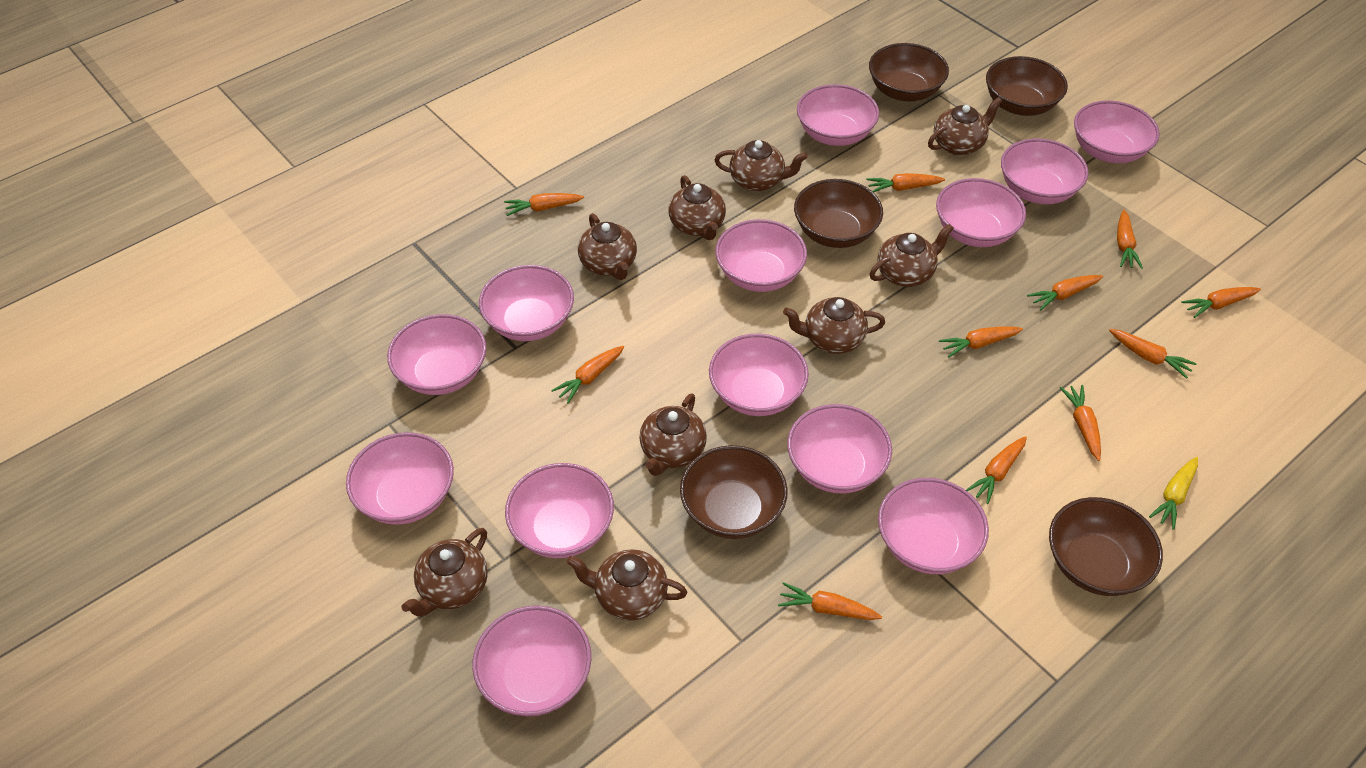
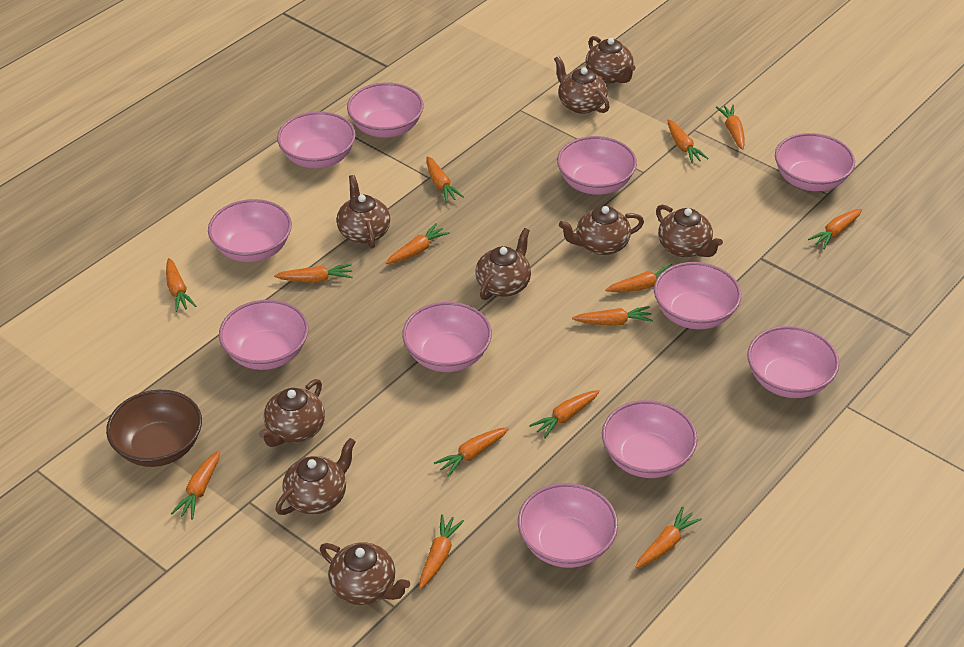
brown bowl: [680,445,788,539] [794,179,883,248] [869,43,949,101] [986,56,1068,116] [1049,497,1163,596] = 5 -> [106,390,202,467] = 1
orange carrot: [504,193,584,216] [551,346,624,404] [778,582,882,620] [866,173,945,192] [939,326,1023,357] [966,436,1027,504] [1027,275,1103,311] [1060,385,1101,461] [1109,329,1196,379] [1117,210,1143,269] [1181,287,1261,318] = 11 -> [166,258,196,312] [171,450,220,520] [274,264,353,283] [386,223,450,264] [420,514,464,589] [427,156,464,203] [434,427,509,477] [529,390,600,439] [572,306,653,326] [605,264,672,292] [636,507,702,568] [668,119,709,164] [716,105,745,150] [808,209,862,249] = 14
pink bowl: [346,432,454,525] [387,314,486,395] [472,605,591,716] [479,265,574,341] [505,463,614,558] [709,334,809,416] [715,219,807,292] [787,404,892,493] [797,84,879,146] [878,478,989,574] [936,178,1026,247] [1001,138,1088,204] [1074,101,1160,163] = 13 -> [208,199,292,262] [219,300,309,370] [277,111,356,169] [347,83,424,138] [402,302,492,372] [518,483,618,568] [557,136,637,195] [602,400,697,478] [654,262,741,329] [747,326,839,398] [775,133,855,191] = 11
yellow carrot: [1149,457,1198,530] = 1 -> none = 0

